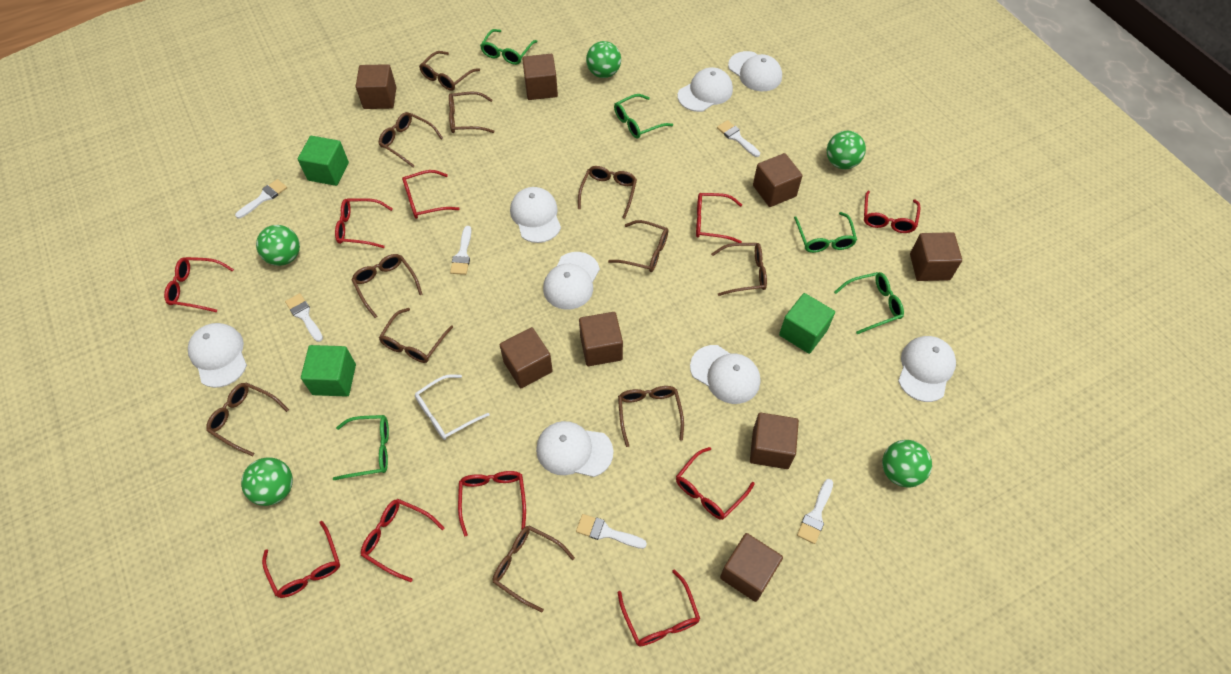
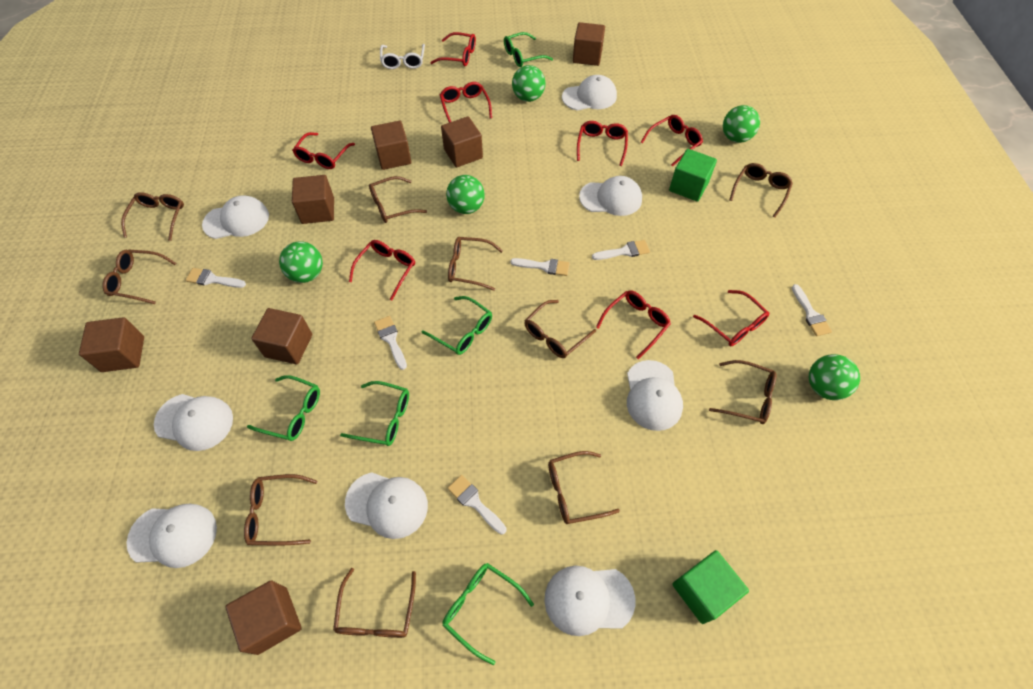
brown cube: [356,64,397,109] [500,327,553,388] [522,54,558,100] [579,312,623,366] [720,533,783,602] [750,413,799,469] [753,153,803,207] [910,232,962,281] = 8 -> [79,317,144,372] [225,580,302,655] [251,308,312,364] [292,175,334,224] [371,121,411,170] [441,116,483,167] [573,22,605,66] = 7
brown glasses: [206,382,289,456] [351,254,423,318] [378,112,443,167] [379,308,453,363] [419,51,480,91] [449,92,494,133] [493,526,575,612] [578,166,637,219] [608,220,668,272] [618,386,684,447] [711,243,767,296] = 11 -> [102,249,176,304] [121,192,184,241] [244,474,318,545] [333,568,416,638] [369,176,427,223] [448,237,503,291] [524,300,596,358] [548,451,620,524] [709,360,776,424] [729,163,793,218] = 10
green cube: [298,136,349,186] [301,345,356,397] [779,293,835,354] = 3 -> [669,149,717,202] [672,550,749,624] = 2
red glasses: [164,257,234,312] [262,521,340,598] [335,198,393,248] [361,499,444,582] [402,170,460,219] [458,471,526,536] [618,569,700,646] [676,447,755,520] [696,193,742,243] [864,191,920,233] = 10 -> [292,132,355,169] [349,240,415,300] [430,32,476,66] [440,82,492,123] [577,121,628,166] [596,290,671,359] [641,115,703,167] [693,290,769,346] = 8

